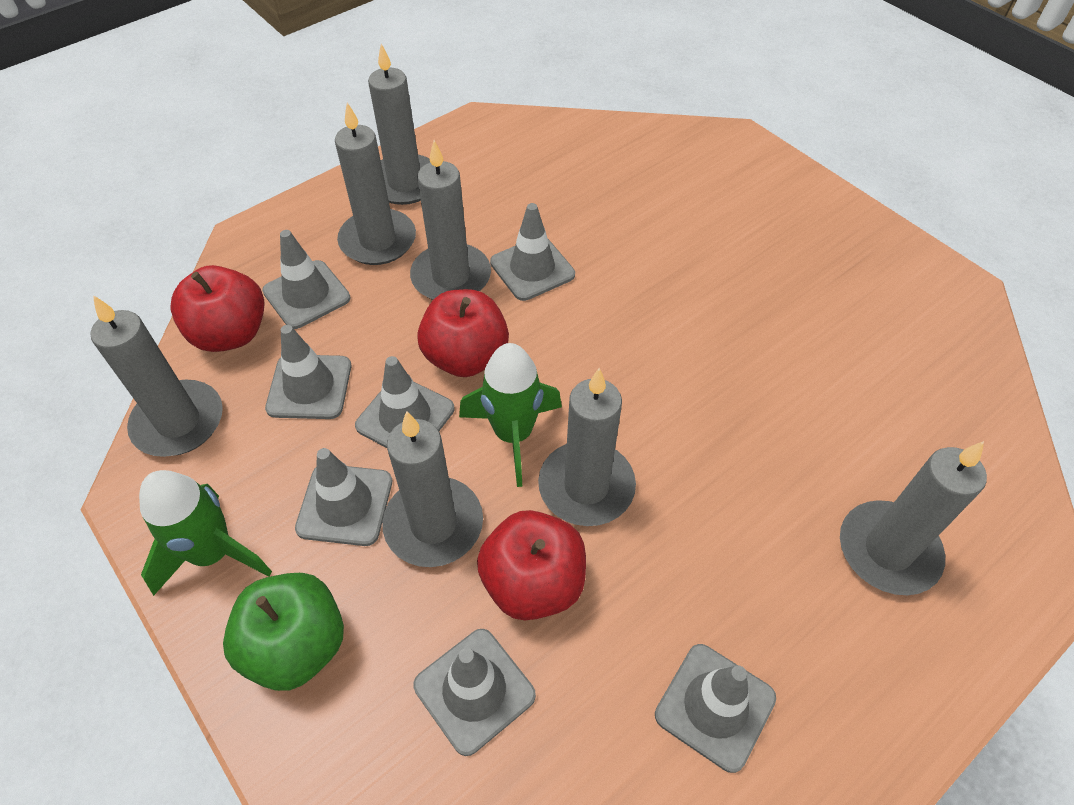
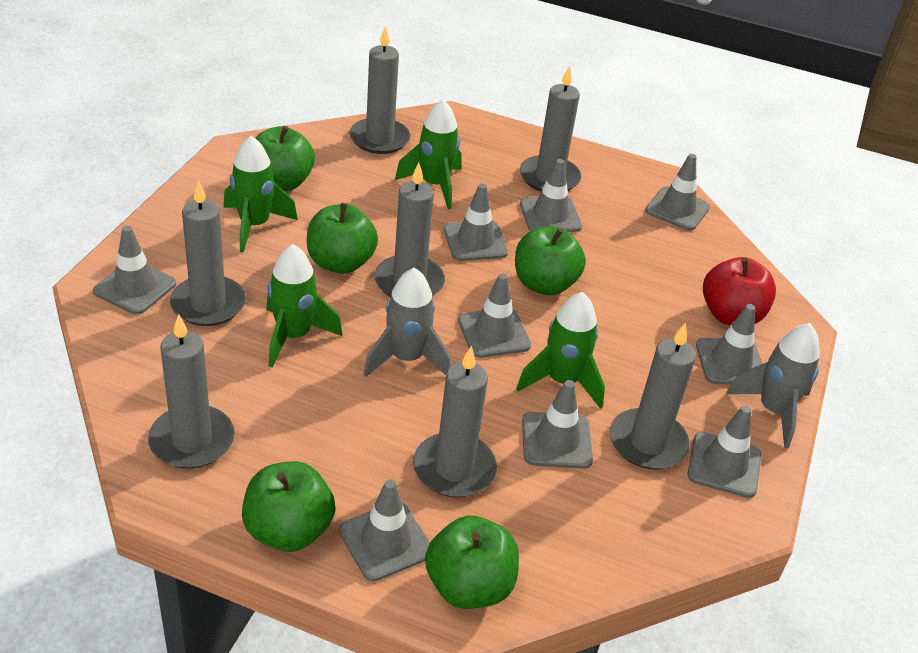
green apple: [223,573,344,691] = 1 -> [242,461,335,552] [255,126,315,191] [307,203,378,274] [425,516,519,609] [515,226,586,295] = 5
green rocket: [139,470,272,596] [459,343,562,487] = 2 -> [224,136,298,253] [267,244,342,368] [395,99,462,209] [516,292,605,409] = 4
grey rocket: none = 0 -> [363,268,451,377] [726,323,820,449] = 2
grey traffic cone: [262,230,351,329] [265,325,351,419] [295,448,392,546] [355,356,454,448] [413,629,536,756] [490,203,575,301] [655,644,776,773] = 7 -> [93,226,176,314] [339,479,430,581] [444,183,508,261] [458,273,531,358] [520,159,582,232] [522,380,593,469] [645,154,710,230] [688,405,761,498] [696,304,762,385] = 9
red apple: [170,265,264,352] [417,289,509,377] [477,510,586,620] = 3 -> [703,257,776,325] = 1

